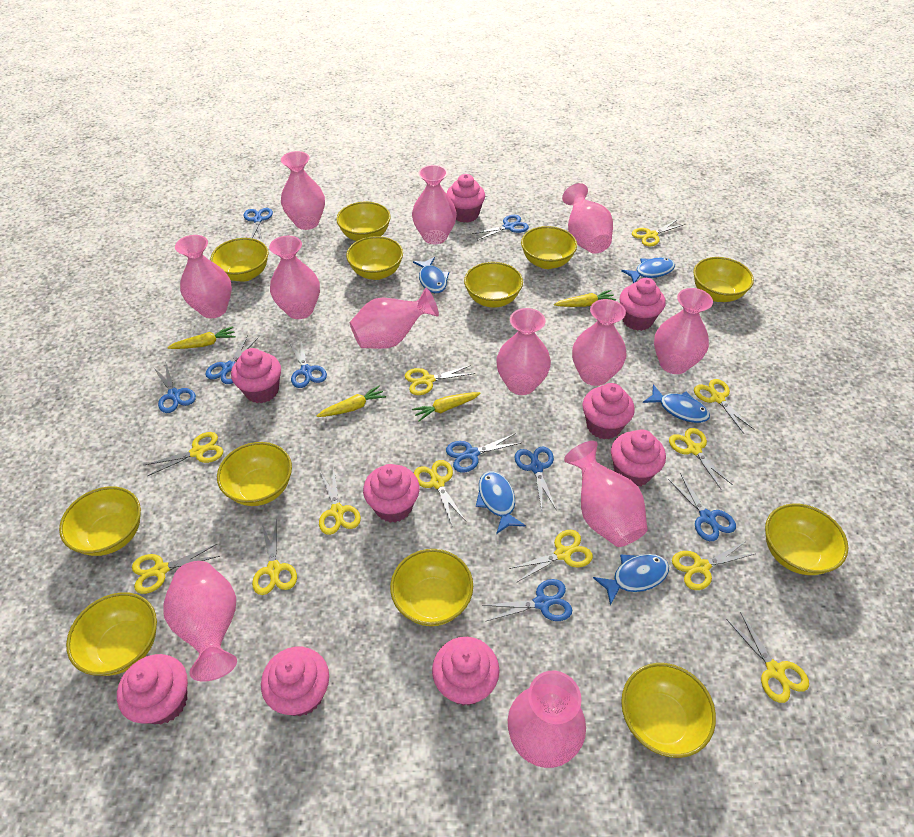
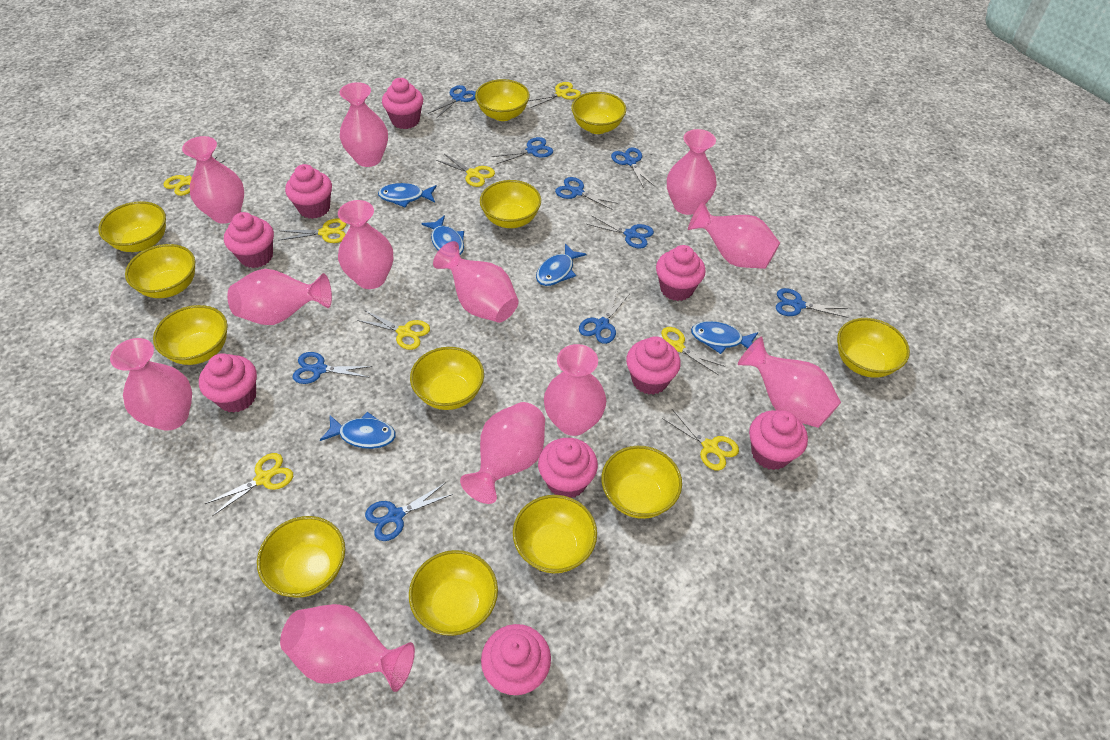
yellow carrot: [167,326,236,349] [317,386,386,417] [412,392,481,422] [554,290,616,307] = 4 -> none = 0
yellow scissors: [132,544,220,594] [144,432,223,476] [252,519,297,595] [319,468,361,535] [405,365,475,395] [414,460,466,525] [509,530,593,583] [632,219,685,246] [669,428,733,489] [672,542,754,590] [694,379,755,434] [727,612,809,703] = 12 -> [163,157,225,196] [205,453,293,516] [278,218,346,243] [357,310,430,350] [436,154,495,187] [528,82,581,108] [661,327,725,375] [662,409,739,471] = 8

